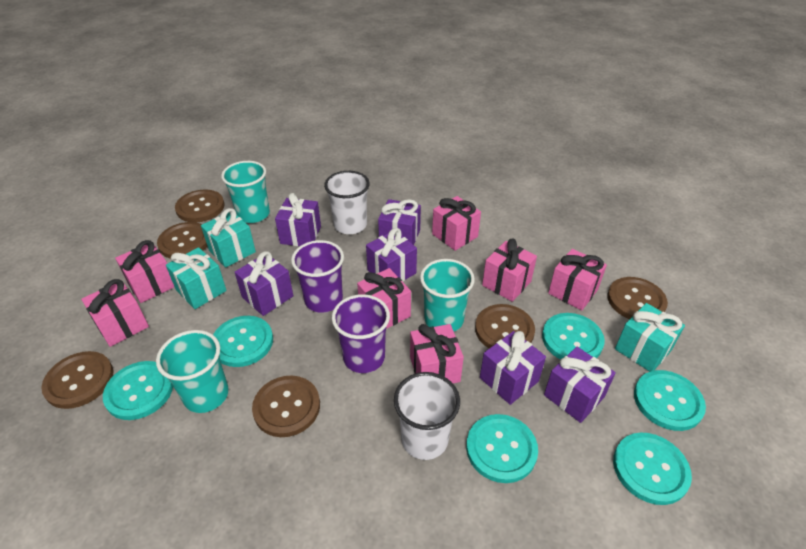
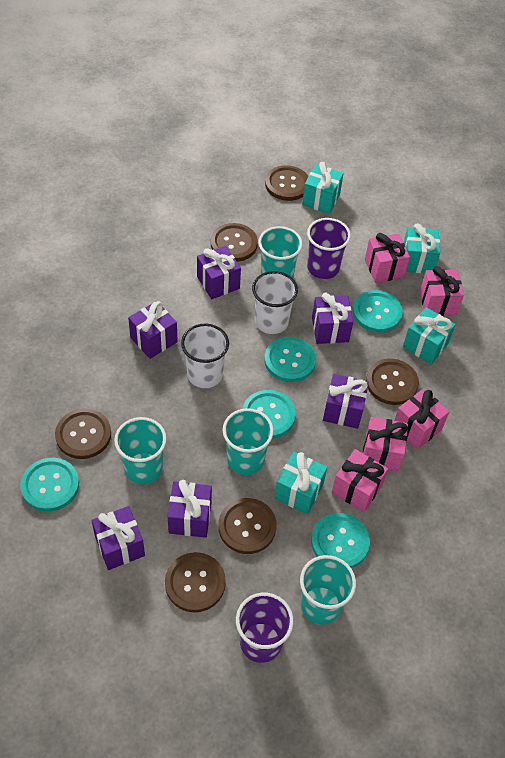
pink gift: [81,279,149,347] [115,240,174,303] [357,268,411,329] [410,324,464,383] [432,196,481,251] [482,239,537,302] [548,249,607,310] = 7 -> [332,449,388,512] [363,417,408,472] [365,233,410,283] [394,389,450,449] [420,266,464,316] = 5
turquoise button: [103,361,173,420] [213,316,273,367] [466,414,538,483] [542,313,605,359] [613,433,692,505] [634,370,706,431] = 6 -> [20,458,79,512] [242,390,296,439] [264,337,316,382] [311,513,370,568] [353,290,403,333] = 5
turquoise cup: [156,330,229,413] [221,161,270,223] [420,259,475,332] = 3 -> [114,417,167,484] [223,408,274,475] [258,226,303,278] [300,555,356,625] = 4
turquoise gift: [166,247,227,309] [201,208,256,268] [615,303,685,372] = 3 -> [274,452,327,514] [302,162,344,214] [403,223,440,273] [403,307,455,364] = 4

